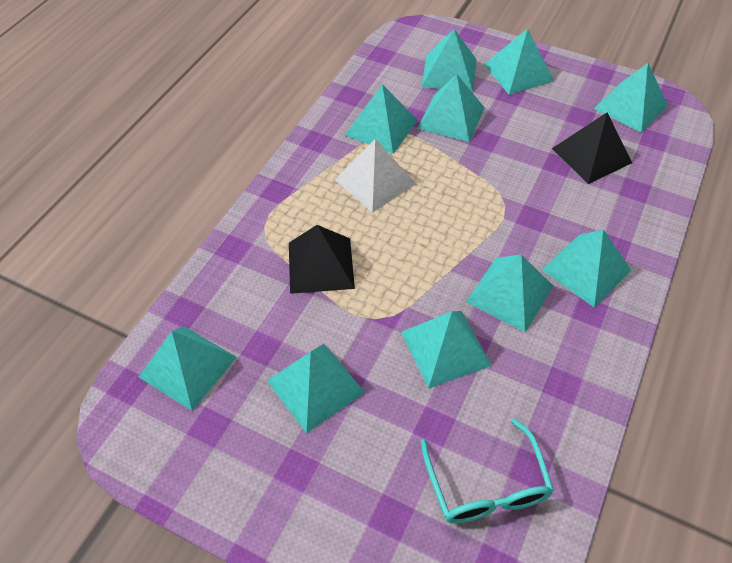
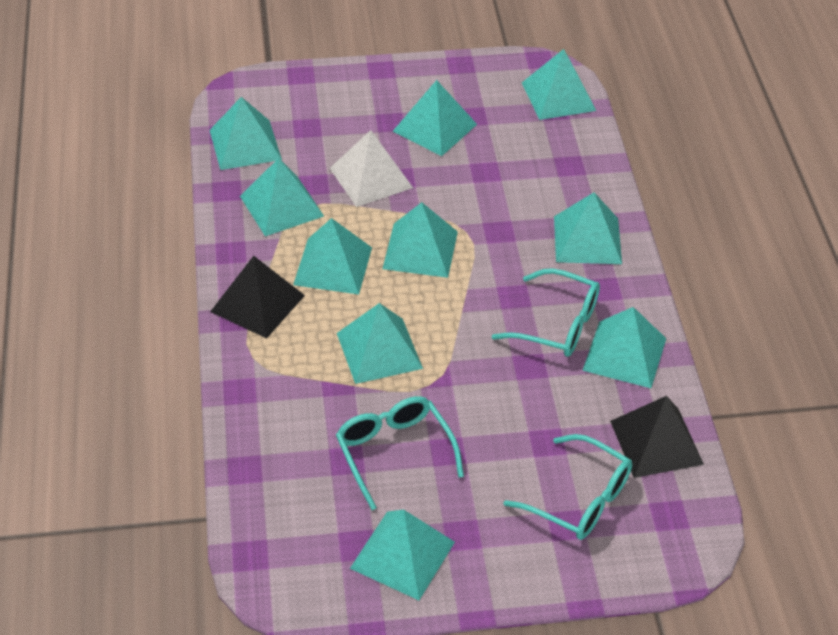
turquoise glasses: [421,418,554,523] = 1 -> [336,396,464,510] [492,268,600,357] [503,434,632,540] = 3

